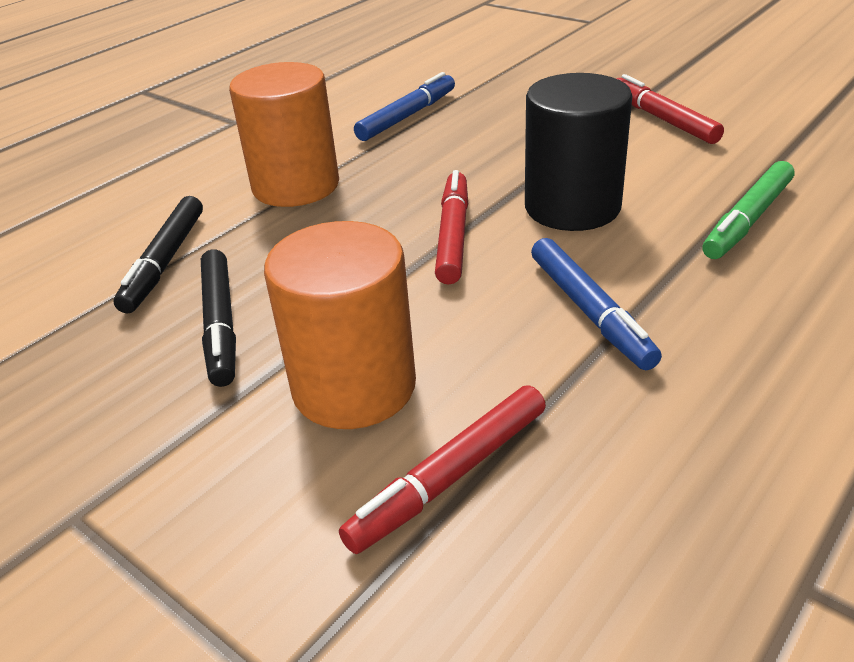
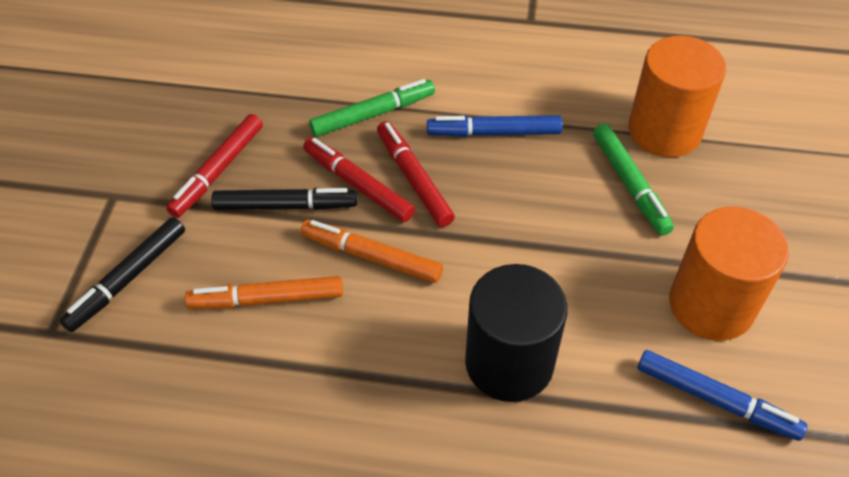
green marker: [702,161,794,259] = 1 -> [309,79,435,137] [593,124,674,236] = 2
orange marker: none = 0 -> [185,276,343,309] [301,220,443,283] = 2

